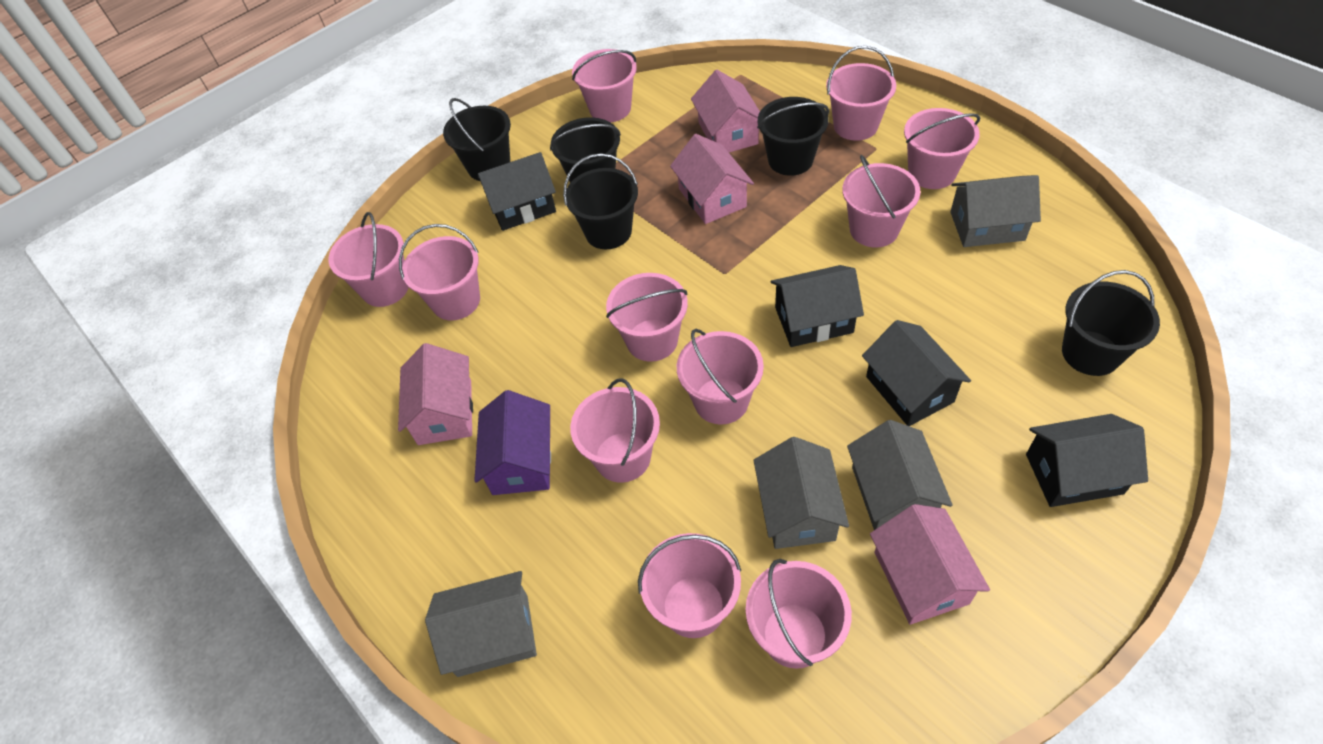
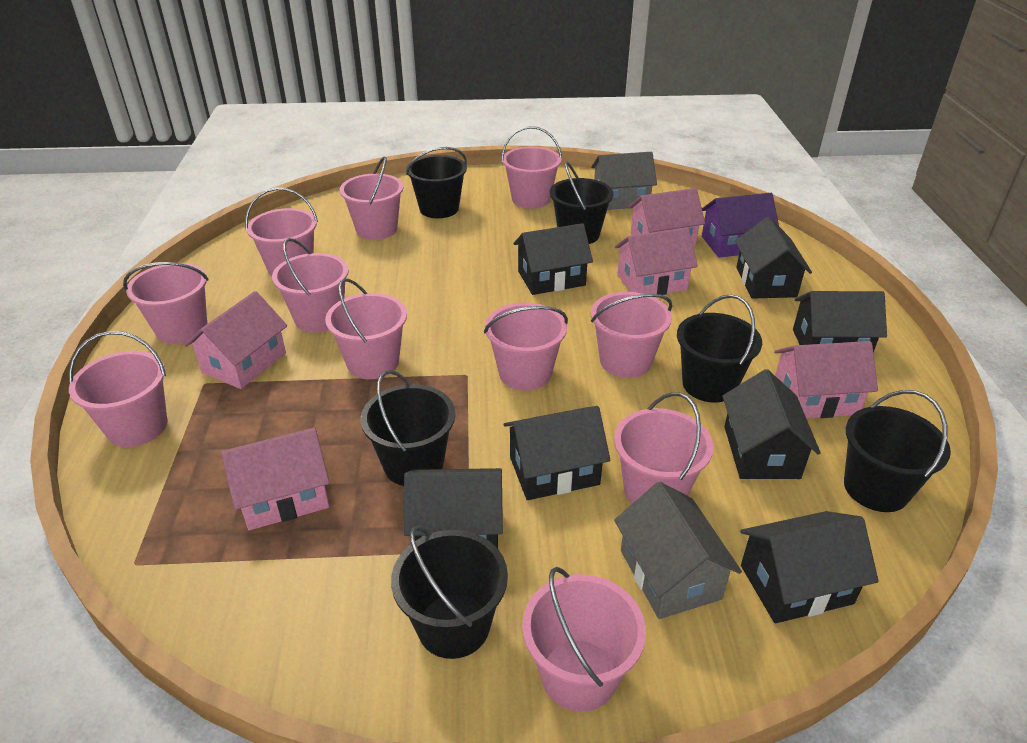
black bucket: [443,98,511,181] [550,117,621,183] [563,153,638,249] [757,97,829,176] [1062,270,1160,376] = 5 -> [361,370,455,486] [391,526,508,659] [406,147,467,218] [550,162,614,244] [677,294,762,403] [844,390,951,512] = 6
black house: [477,152,556,231] [771,265,864,347] [862,320,971,426] [1026,414,1148,507] = 4 -> [404,468,503,548] [504,406,610,500] [513,223,593,295] [723,369,821,479] [735,217,812,299] [740,511,879,623] [793,291,887,352] = 7
grey house: [425,571,537,677] [754,437,849,549] [847,420,953,530] [950,175,1041,247] = 4 -> [591,152,657,210] [614,482,742,619] = 2
pink house: [398,343,473,445] [670,134,754,224] [691,70,760,152] [870,504,990,625] = 4 -> [185,291,287,389] [221,428,330,530] [615,227,698,295] [628,188,705,247] [774,341,878,418] = 5

